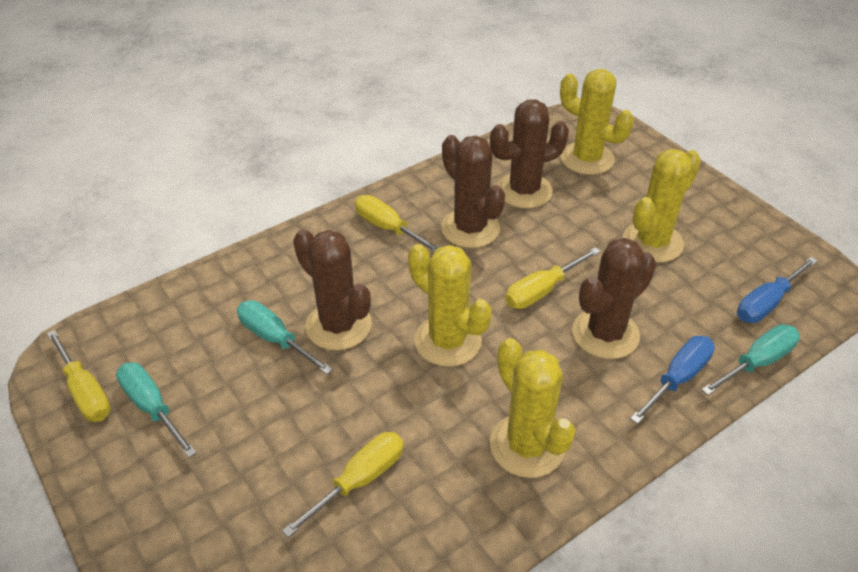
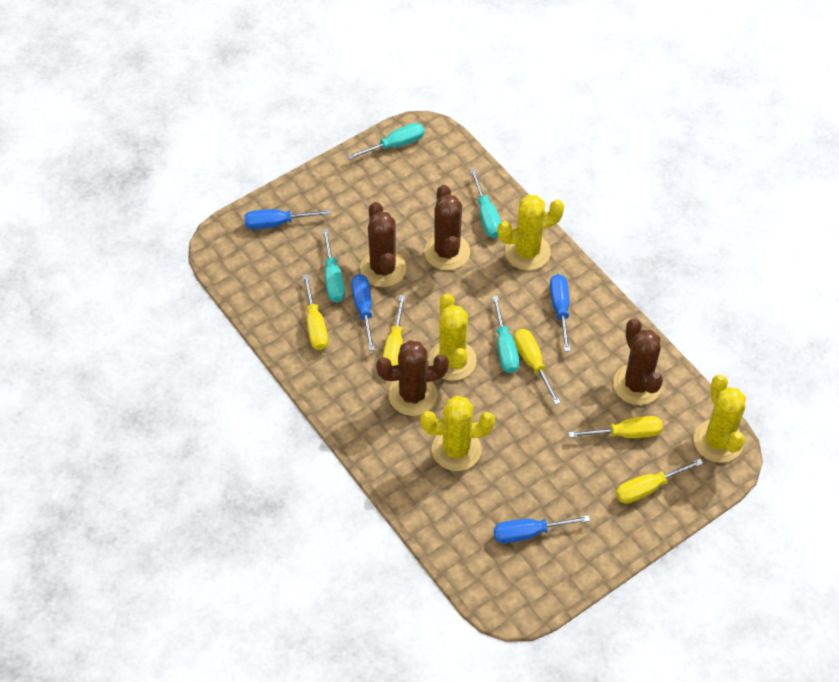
blue screwdriver: [630,336,715,424] [737,257,817,323] = 2 -> [244,209,331,229] [351,274,375,351] [494,515,590,543] [550,274,571,352] = 4
turquoise screwdriver: [116,362,197,458] [237,300,333,375] [701,324,800,395] = 3 -> [322,229,345,302] [347,123,425,160] [470,169,501,238] [492,295,519,373] = 4
yellow screwdriver: [47,330,111,422] [282,432,404,538] [355,195,439,252] [505,247,601,309] = 4 -> [303,274,328,350] [383,295,406,366] [514,329,561,405] [569,416,663,438] [616,459,703,504] = 5

